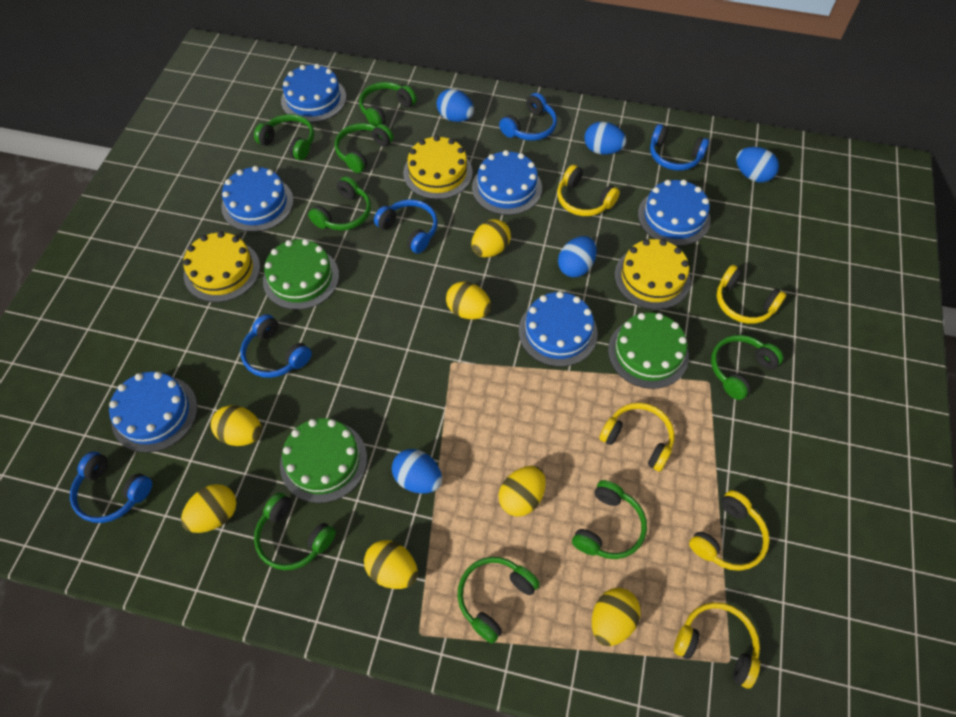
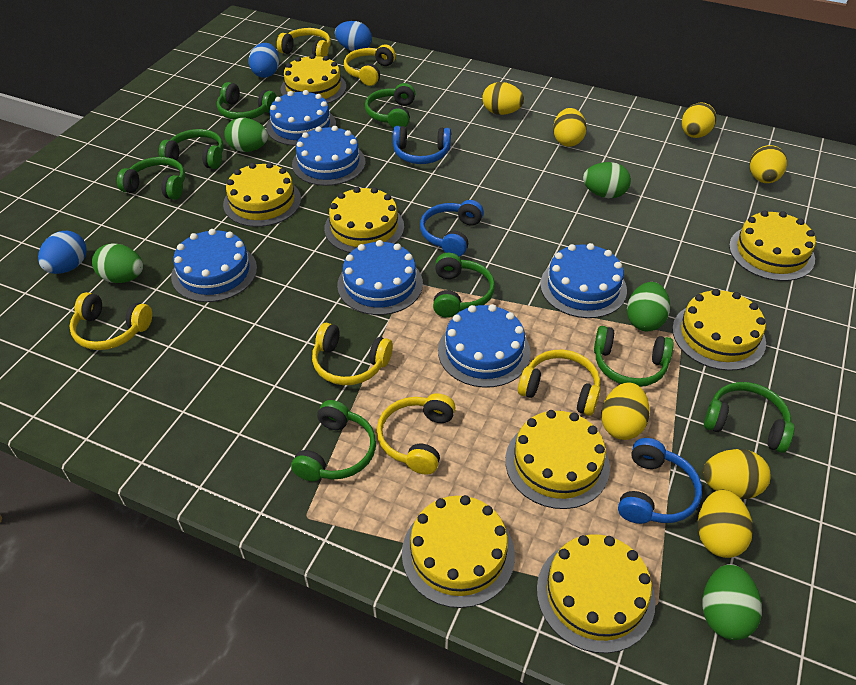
blue egg: [392,449,442,494] [437,89,474,122] [558,236,597,277] [584,122,626,155] [736,147,779,182] = 5 -> [38,231,87,274] [249,43,279,78] [335,21,372,51] = 3
blue headphones: [70,452,152,523] [240,314,312,378] [374,199,438,254] [499,93,557,141] [650,124,709,171] = 5 -> [393,126,451,164] [420,200,484,256] [618,438,702,524] = 3
green cake: [263,239,339,310] [280,418,367,503] [608,313,689,389] = 3 -> none = 0
green egg: none = 0 -> [92,243,143,283] [225,118,268,152] [583,162,631,198] [627,282,670,331] [703,564,762,640] = 5
yellow cake: [183,231,260,302] [403,135,473,199] [615,239,691,310] = 3 -> [223,162,301,227] [280,54,346,103] [324,187,404,253] [402,495,515,608] [505,410,610,509] [537,534,655,653] [672,289,766,371] [729,210,816,281] = 8
yellow headphones: [557,165,620,216] [599,403,675,471] [674,602,760,689] [689,490,770,571] [717,265,787,324] = 5 -> [70,292,152,350] [277,28,331,57] [312,323,393,385] [344,44,396,86] [377,393,456,474] [518,350,600,416] = 6

